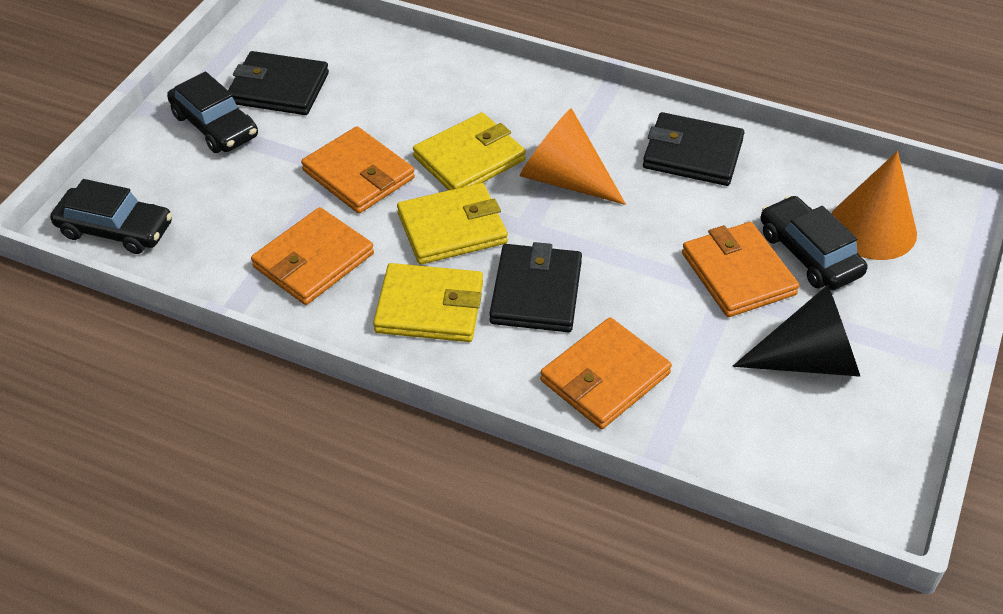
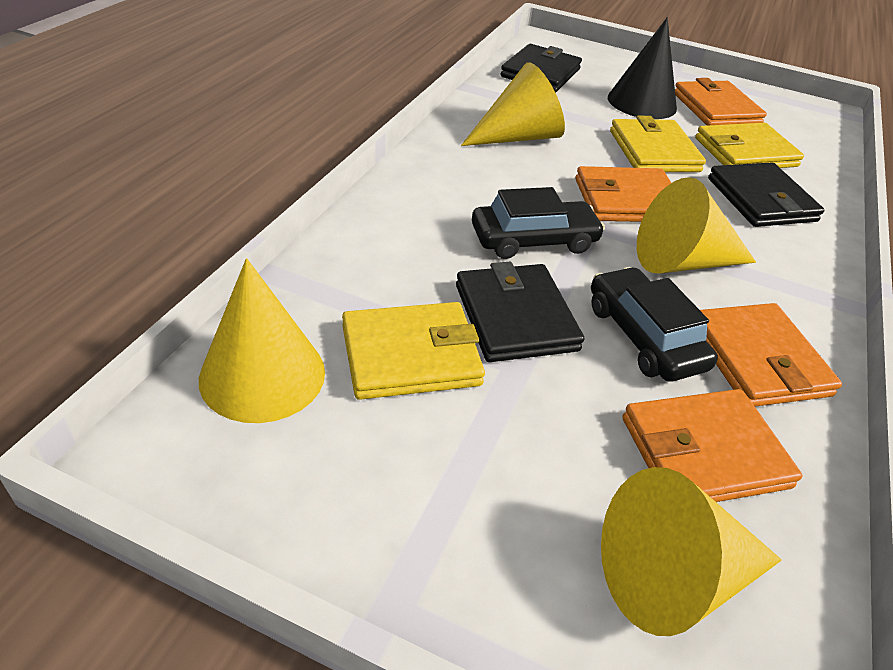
black car: [50,179,172,254] [167,72,258,153] [761,196,867,290] = 3 -> [472,187,605,259] [591,267,718,382] = 2
orange cone: [520,108,626,205] [831,151,917,260] = 2 -> none = 0
yellow cone: none = 0 -> [199,258,325,423] [461,63,565,146] [601,467,782,636] [637,177,756,274] = 4

